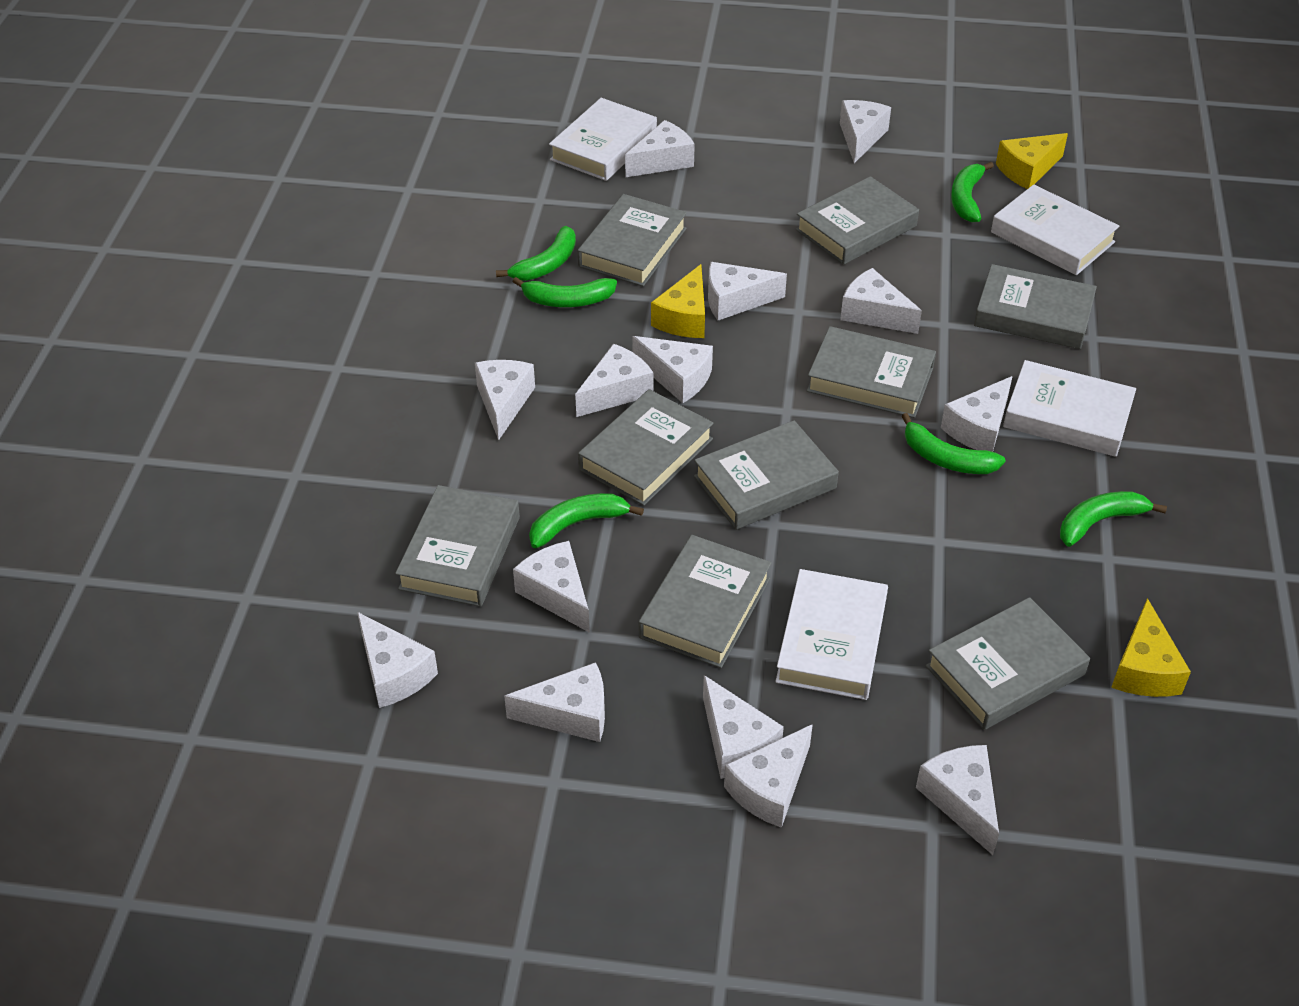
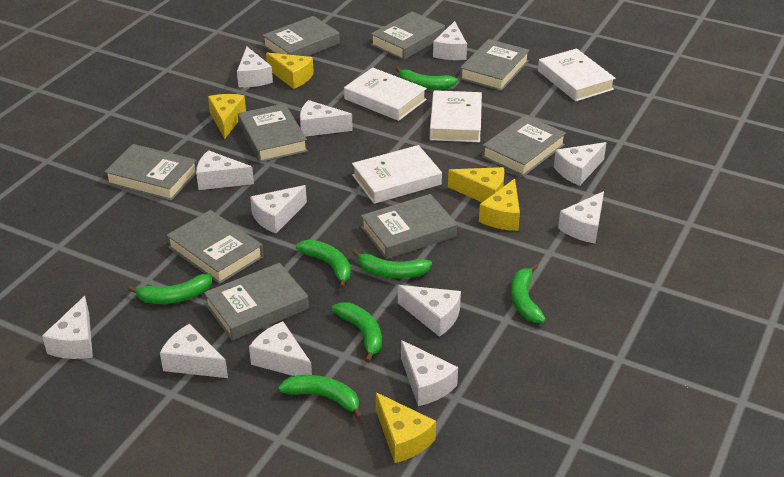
green banana: [496,226,576,281] [512,277,617,307] [529,493,644,548] [901,413,1006,474] [951,162,994,222] [1060,491,1167,547] = 6 -> [128,273,212,304] [278,375,363,420] [296,240,351,289] [332,302,382,363] [352,249,432,278] [395,67,458,90] [511,264,546,323] = 7
white cheese: [357,612,438,708] [475,360,535,440] [504,662,605,742] [513,541,590,633] [575,343,653,417] [625,120,695,178] [632,336,713,403] [703,675,784,779] [708,262,787,320] [724,724,813,828] [840,100,891,163] [840,268,922,334] [916,745,999,855] [941,376,1013,452] = 14 -> [42,296,93,359] [160,324,228,378] [196,150,254,190] [237,47,273,87] [249,321,312,376] [250,185,307,234] [300,100,353,137] [398,285,461,337] [401,340,458,406] [433,21,467,60] [554,142,607,186] [558,191,604,243] = 12
yellow cheese: [651,264,705,338] [996,133,1068,189] [1111,598,1191,697] = 3 -> [208,94,246,139] [266,53,314,89] [376,392,436,463] [448,167,504,202] [479,179,520,231] = 5

